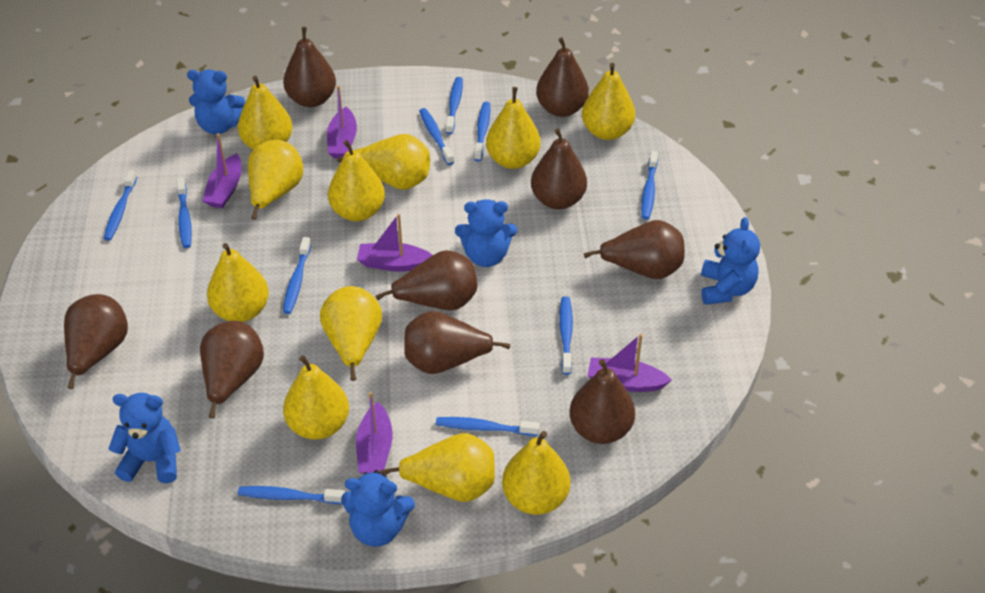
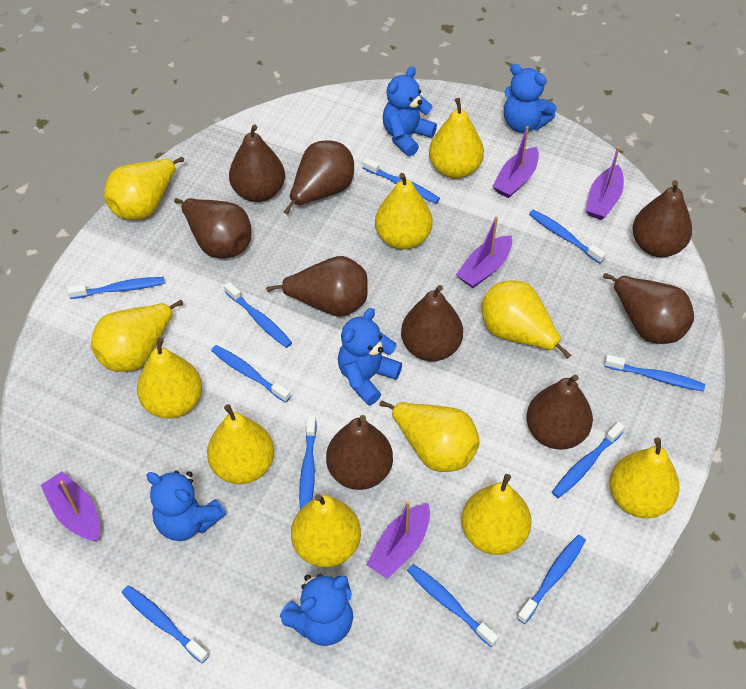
blue toothbrush: [104,170,137,240] [177,178,192,248] [238,486,345,504] [283,237,311,314] [419,108,454,165] [436,417,540,436] [445,77,463,134] [474,102,490,161] [559,296,573,375] [641,151,658,220] = 10 -> [67,277,165,299] [122,585,209,663] [211,345,291,403] [224,282,292,348] [299,415,317,509] [363,158,440,203] [407,564,498,647] [517,535,586,624] [529,209,606,264] [552,422,625,498] [604,355,705,391] = 11

